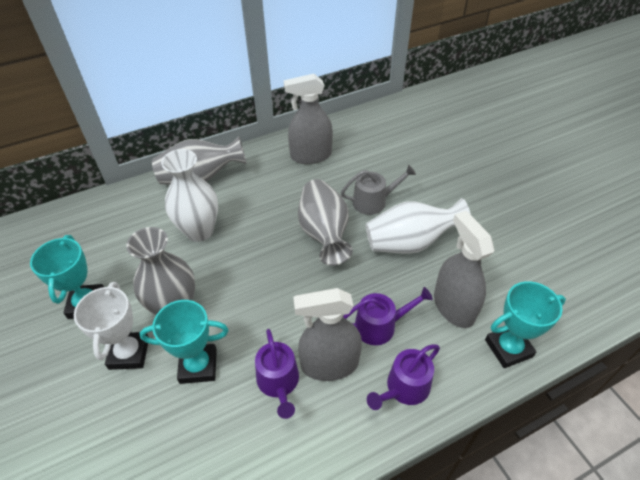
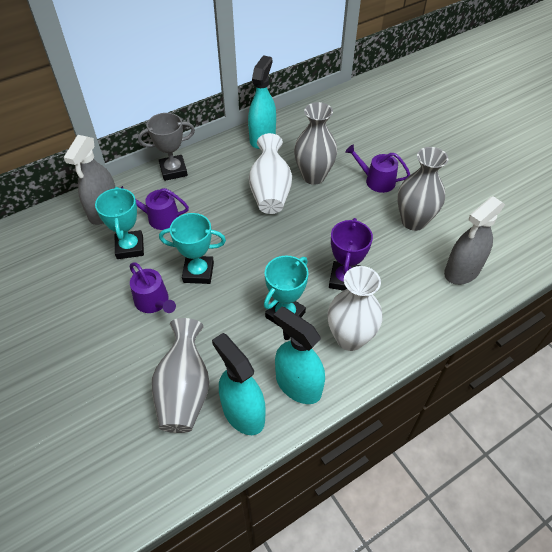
grey spray bottle: [284,74,333,164] [293,288,362,381] [434,211,494,328] = 3 -> [64,135,115,225] [444,196,505,285] = 2
grey trophy: none = 0 -> [138,113,195,181] = 1
grey watering can: [341,165,416,215] = 1 -> none = 0
purple trophy: none = 0 -> [329,218,373,291] = 1
turquoise spray bottle: none = 0 -> [212,333,266,435] [248,55,276,149] [273,307,325,404] = 3
white trophy: [74,282,149,370] = 1 -> none = 0

